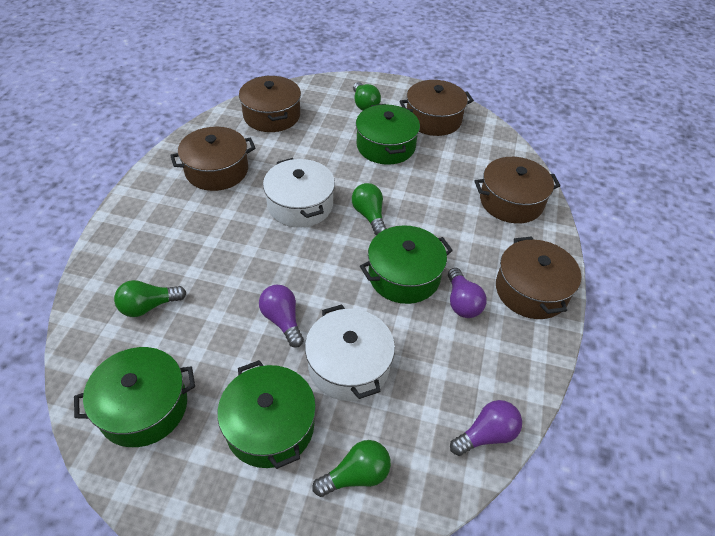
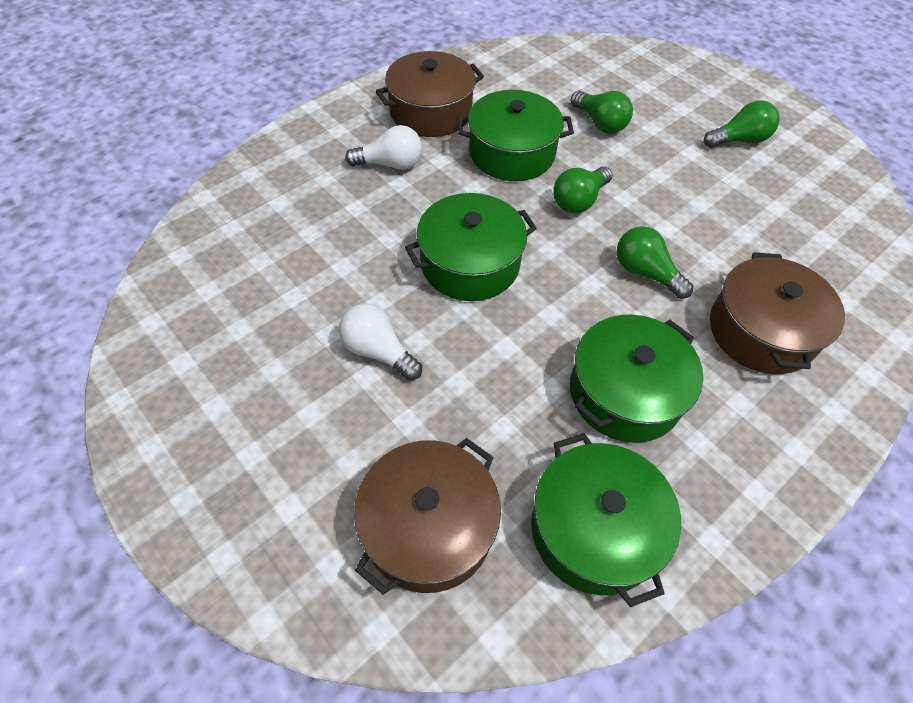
brown pot: [170,127,256,191] [239,75,301,132] [399,80,474,136] [474,157,561,223] [496,236,581,319] = 5 -> [354,438,501,595] [376,51,484,137] [710,252,845,374] = 3
purple light bulb: [259,285,304,348] [448,268,487,318] [450,400,522,456] = 3 -> none = 0
white light bulb: none = 0 -> [339,303,422,381] [345,125,422,170] = 2
white pot: [263,158,335,228] [305,305,395,401] = 2 -> none = 0

